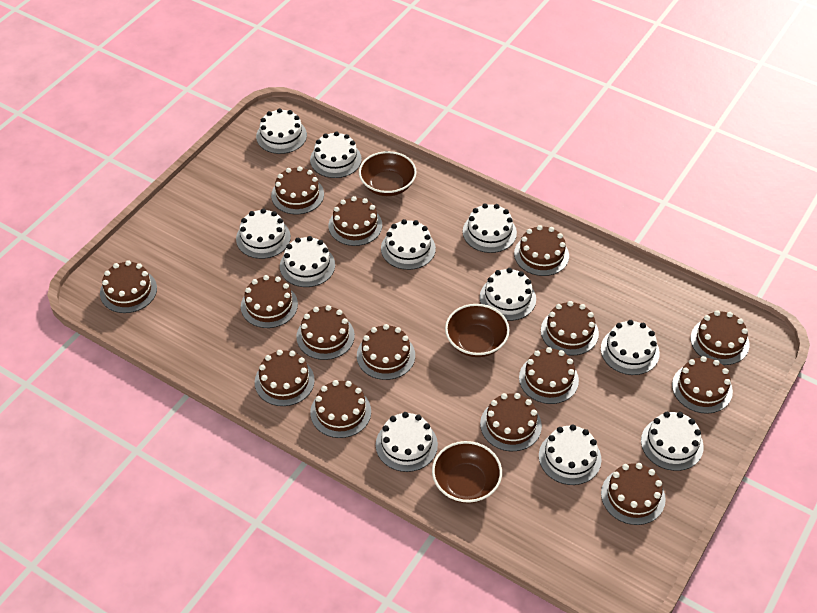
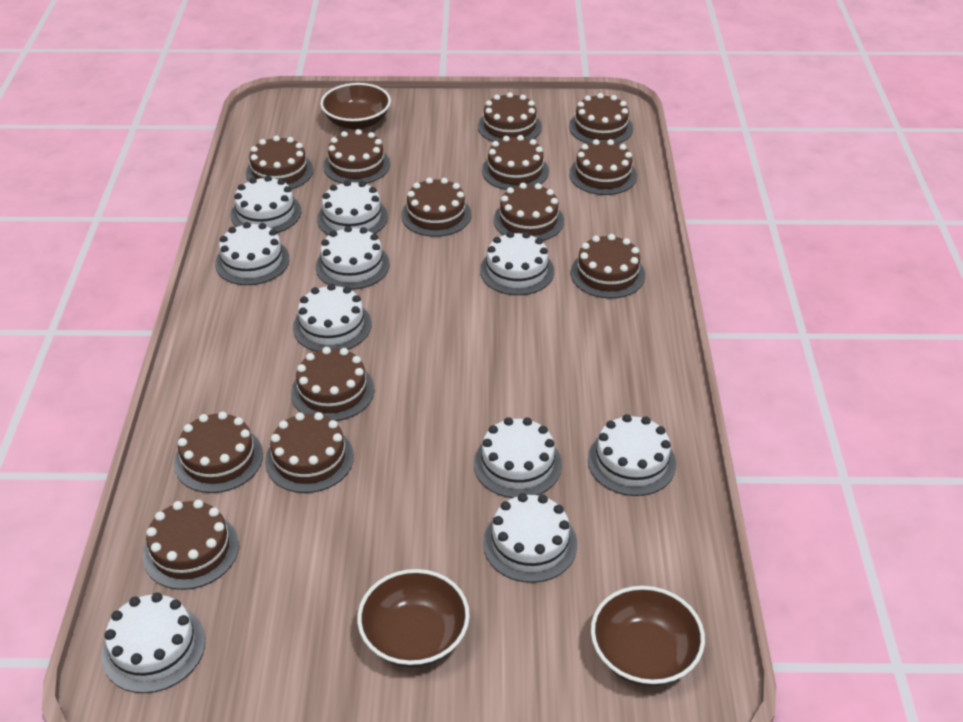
brown cake: [100,260,157,313] [241,275,298,328] [255,350,315,406] [271,166,324,214] [296,305,355,360] [310,380,371,438] [328,196,382,246] [357,324,415,380] [480,393,542,451] [514,225,569,276] [519,347,579,404] [541,301,599,356] [601,463,666,525] [672,356,733,414] [691,310,750,365] = 15 -> [142,499,239,590] [174,411,263,493] [245,136,313,189] [265,412,354,493] [291,347,375,421] [323,129,390,184] [401,177,471,237] [478,92,542,142] [482,135,549,190] [493,183,564,241] [569,93,633,144] [569,139,637,195] [570,234,645,299] = 13
white cake: [236,209,291,259] [256,108,307,154] [280,236,335,287] [310,131,362,178] [376,412,438,472] [381,219,436,270] [463,203,517,253] [480,268,536,321] [539,424,601,485] [601,320,660,375] [641,412,704,471] = 11 -> [101,592,205,693] [215,222,290,285] [231,176,301,233] [293,284,371,352] [315,226,390,290] [317,180,388,235] [474,417,562,498] [480,231,554,295] [483,493,577,583] [588,414,676,496] = 10

